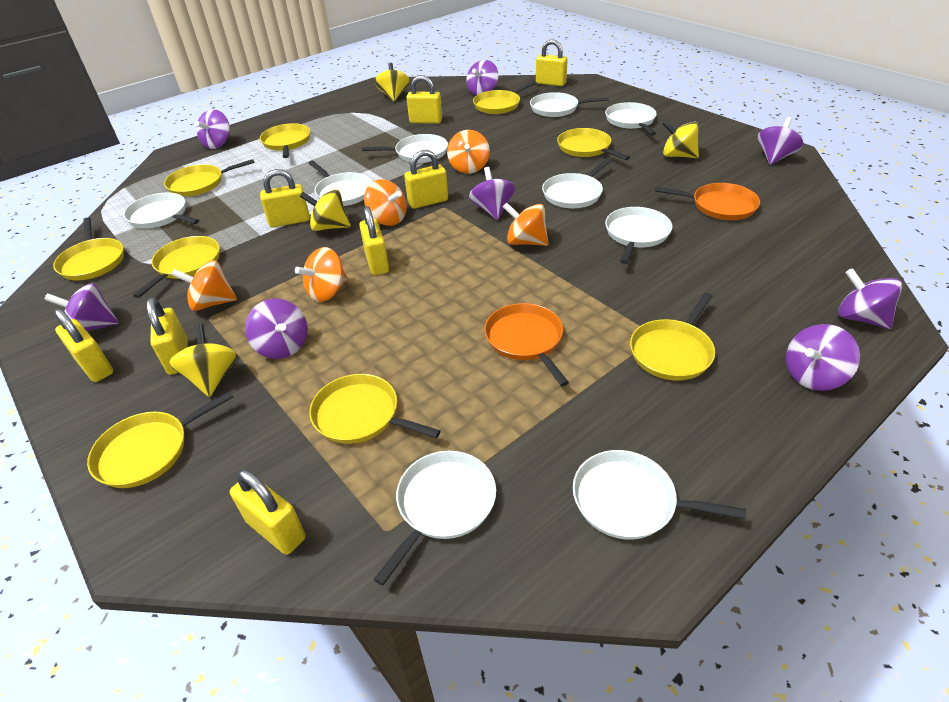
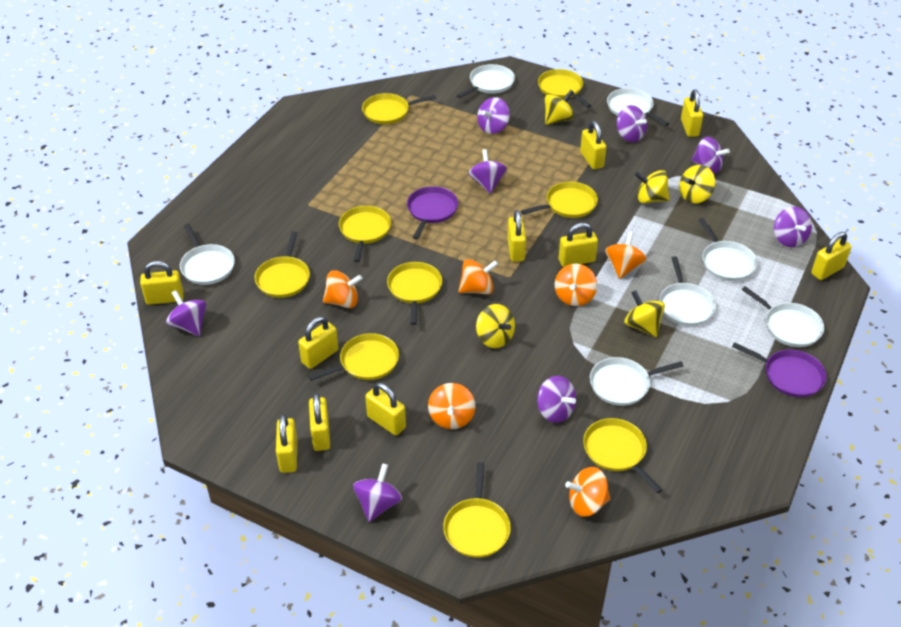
orange pan: [484,303,569,386] [655,183,760,220] = 2 -> none = 0
orange spinning top: [171,260,237,311] [295,247,348,302] [364,179,407,226] [447,130,490,174] [503,202,549,246] = 5 -> [323,270,362,308] [428,383,475,429] [458,259,498,295] [555,264,597,306] [565,467,610,517] [605,231,646,279] = 6
purple pan: none = 0 -> [407,186,458,239] [732,342,827,397] = 2
white pan: [123,193,199,228] [308,161,372,206] [362,134,448,163] [374,451,496,586] [530,92,609,117] [542,158,612,208] [573,450,746,540] [605,102,657,135] [605,207,672,264] = 9 -> [180,224,235,285] [457,64,515,98] [590,357,683,406] [607,88,669,126] [659,256,716,326] [699,218,757,281] [742,286,824,347] = 7
yellow padlock: [54,309,113,382] [146,298,188,375] [230,469,306,555] [260,169,310,227] [359,206,389,275] [404,150,448,209] [406,75,442,124] [536,39,568,86] = 8 -> [140,261,184,305] [276,414,297,473] [298,316,339,369] [309,393,330,451] [365,382,406,435] [507,210,526,262] [558,223,598,267] [580,121,606,169] [681,89,703,137] [811,232,852,280] = 10
yellow spinning top: [169,324,238,397] [300,189,351,231] [375,63,410,101] [662,120,699,158] = 4 -> [476,304,515,348] [545,90,574,125] [625,290,665,337] [635,170,670,203] [679,165,716,203] = 5

